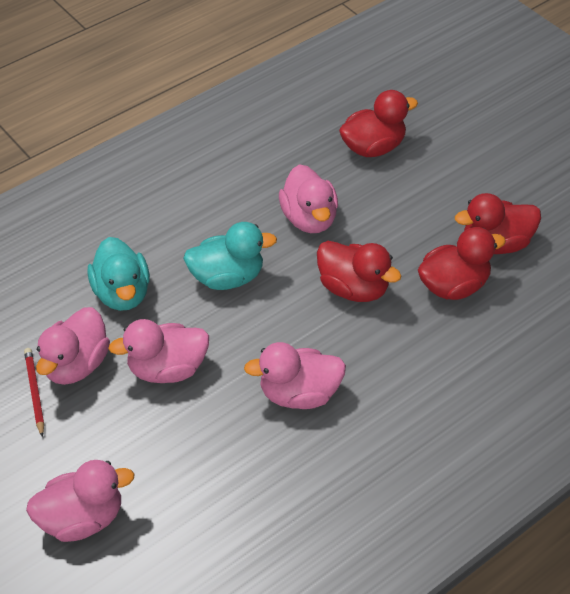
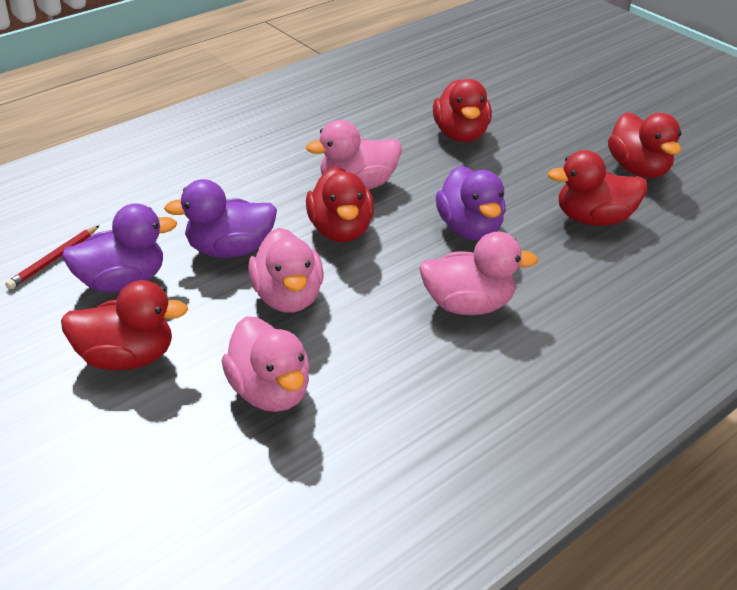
pink duck: [26,460,135,542] [36,307,110,385] [108,319,209,383] [244,342,346,409] [279,164,338,233] = 5 -> [222,316,310,412] [248,228,324,313] [306,120,402,189] [419,231,538,315] = 4
purple duck: none = 0 -> [62,203,177,293] [164,179,277,258] [436,166,506,240] = 3
red duck: [317,241,401,302] [339,90,418,157] [418,227,506,300] [455,193,541,254] = 4 -> [61,280,188,370] [306,166,374,242] [433,79,492,142] [548,150,647,226] [608,112,682,178] = 5
turquoise duck: [87,237,150,311] [183,222,277,290] = 2 -> none = 0

